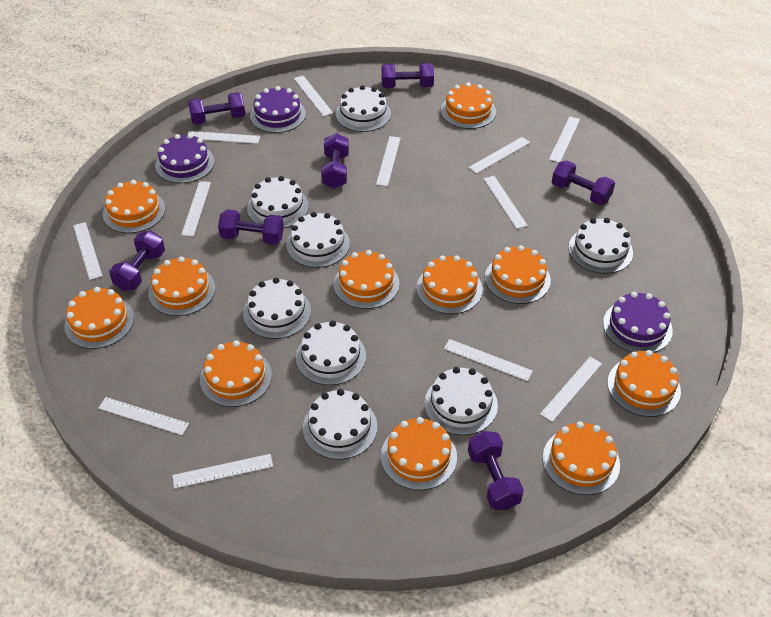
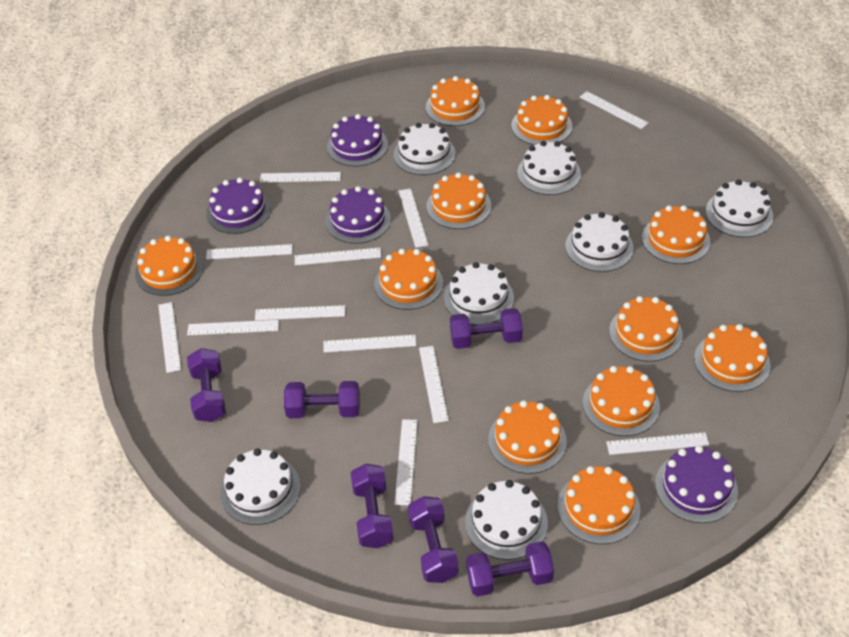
purple cake: [155,134,214,183] [250,86,306,133] [603,292,673,352] = 3 -> [206,178,271,234] [326,186,391,244] [327,114,388,166] [655,446,738,523] = 4
purple dumbbell: [109,231,165,291] [188,92,246,125] [218,209,284,245] [321,133,349,189] [381,63,434,88] [468,431,524,510] [552,160,615,205] = 7 -> [187,348,226,422] [284,381,360,418] [351,464,394,548] [408,496,459,583] [450,308,523,349] [466,541,554,597] = 6
white cake: [243,278,311,339] [247,176,309,228] [286,212,350,268] [296,320,366,385] [303,389,377,460] [336,85,391,132] [424,367,498,435] [568,218,633,274] = 8 -> [220,448,301,525] [394,123,455,175] [444,262,514,325] [465,480,548,560] [517,141,581,195] [565,212,634,272] [706,180,773,237] = 7

